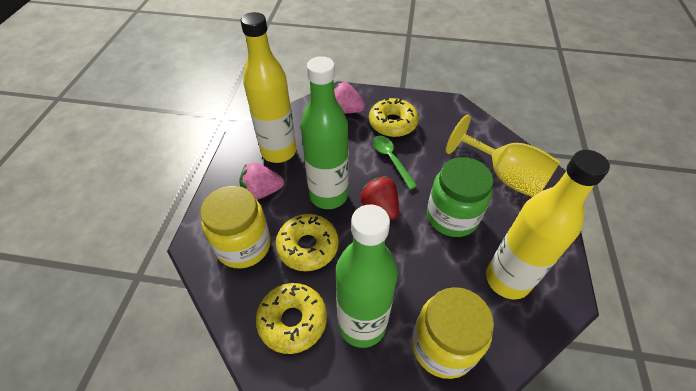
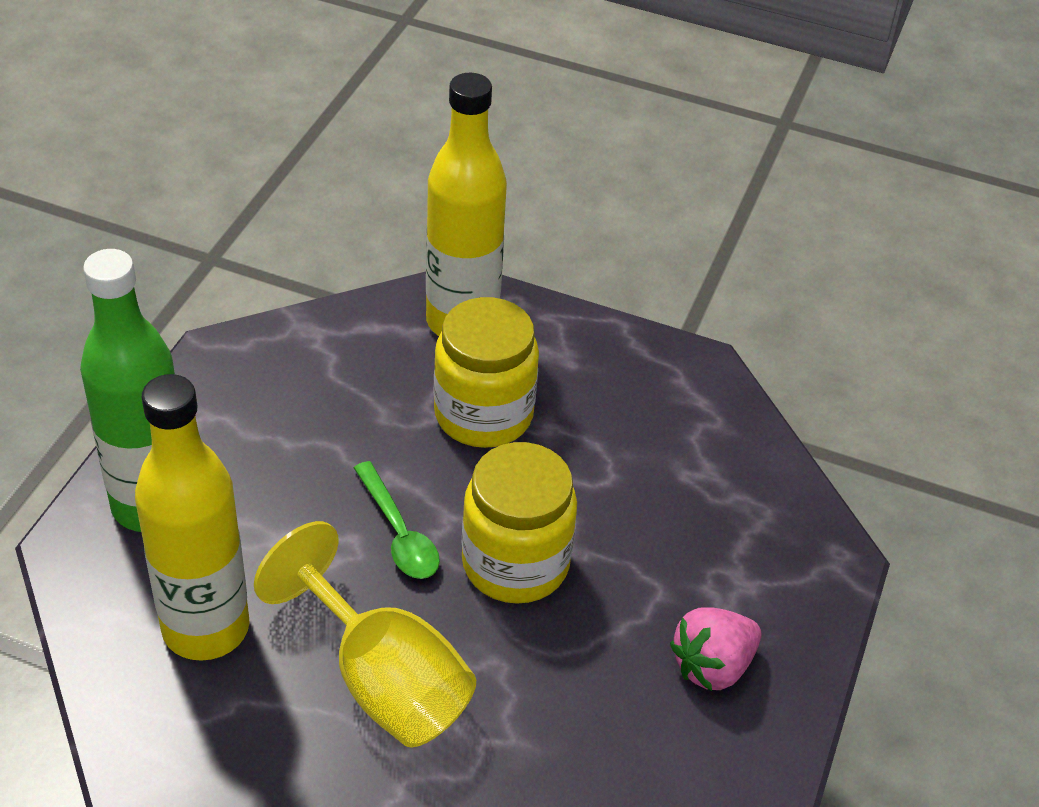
green bottle: [301,56,348,209] [336,204,398,348] = 2 -> [80,249,175,532] = 1
green jar: [427,157,493,237] = 1 -> none = 0
pink strawberry: [239,163,284,200] [334,82,365,114] = 2 -> [670,607,761,691] = 1
red strawberry: [360,176,399,220] = 1 -> none = 0
yellow donut: [256,283,327,354] [276,214,339,271] [369,98,419,137] = 3 -> none = 0

